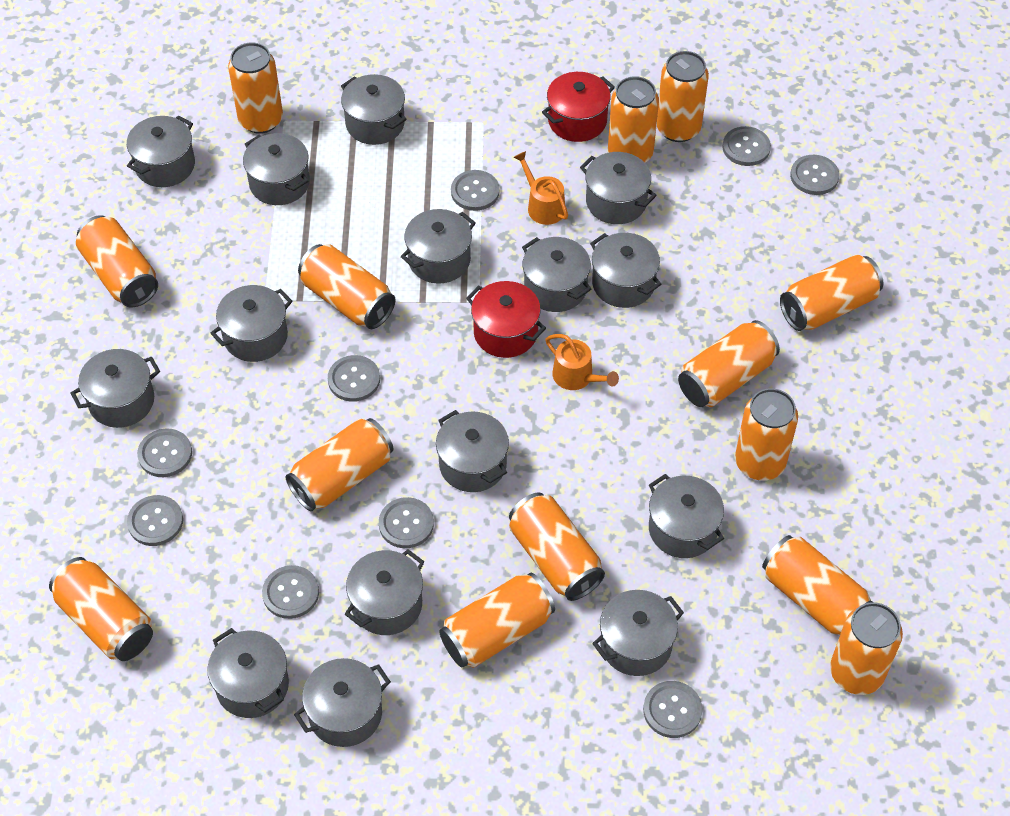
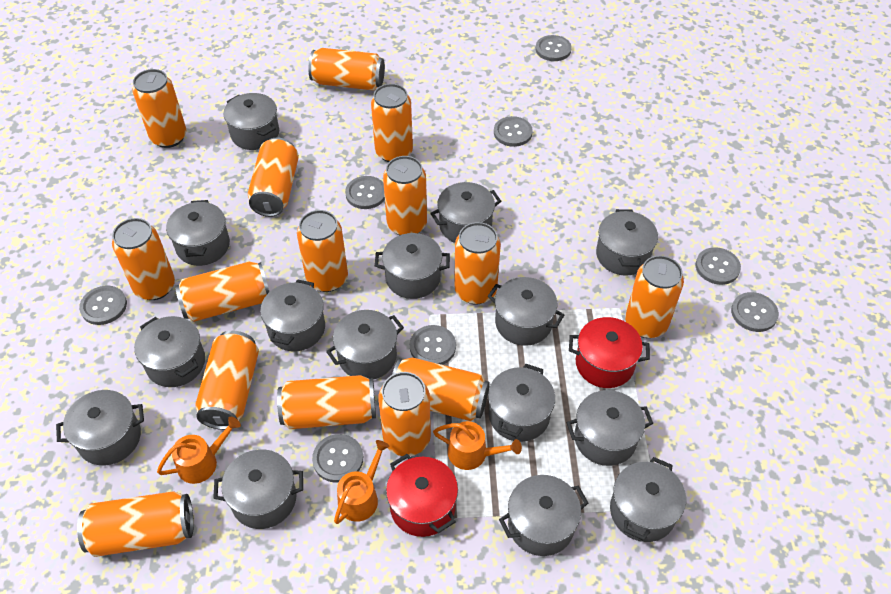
grey button: [127,495,183,546] [137,429,192,477] [262,565,319,619] [328,355,380,402] [379,497,434,548] [451,170,499,211] [643,681,703,738] [723,126,771,166] [790,155,839,195] = 9 -> [79,286,127,325] [312,434,363,483] [345,176,385,209] [410,325,456,365] [494,116,533,147] [536,35,572,61] [696,247,741,285] [731,292,779,332] = 8
orange can: [49,557,153,661] [76,215,158,307] [228,42,283,134] [285,418,394,512] [298,244,396,329] [439,573,555,668] [509,492,605,601] [608,76,659,163] [657,51,709,142] [678,320,780,407] [735,388,798,481] [762,535,872,635] [780,255,883,331] [830,602,903,695] = 14 -> [77,491,194,557] [112,218,175,300] [132,69,186,148] [175,262,269,322] [195,331,259,430] [248,137,299,217] [277,375,376,429] [297,210,348,292] [308,48,385,91] [371,84,413,162] [378,372,431,456] [383,156,427,236] [392,357,490,421] [454,222,501,305] [625,255,684,338] = 15
orange watering can: [514,151,568,225] [545,334,619,390] = 2 -> [157,417,241,484] [334,440,390,524] [433,421,522,470] = 3

